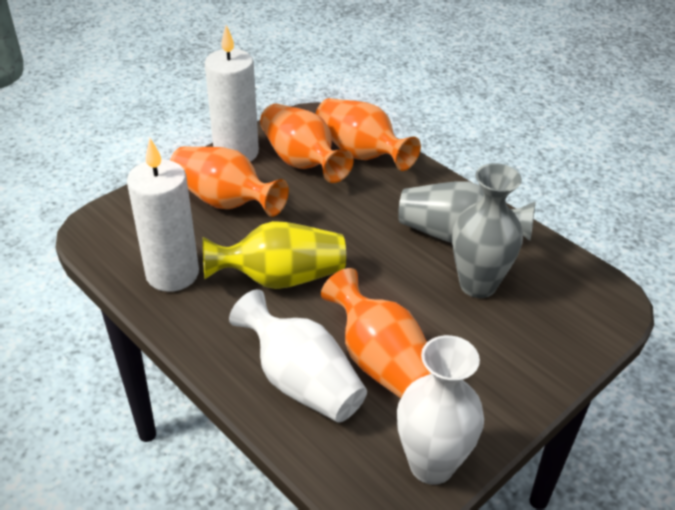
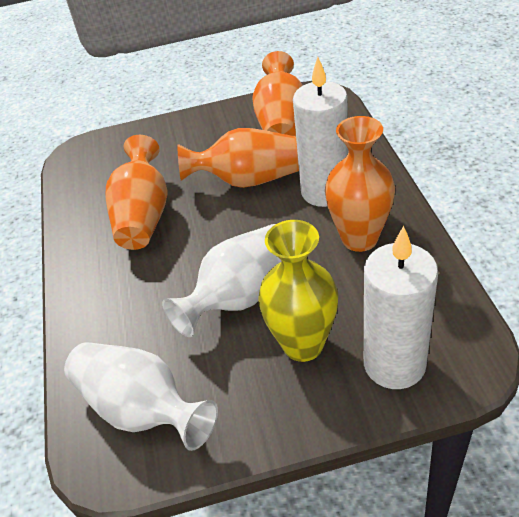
grey vase: [398,181,536,243] [452,163,523,298] = 2 -> none = 0

